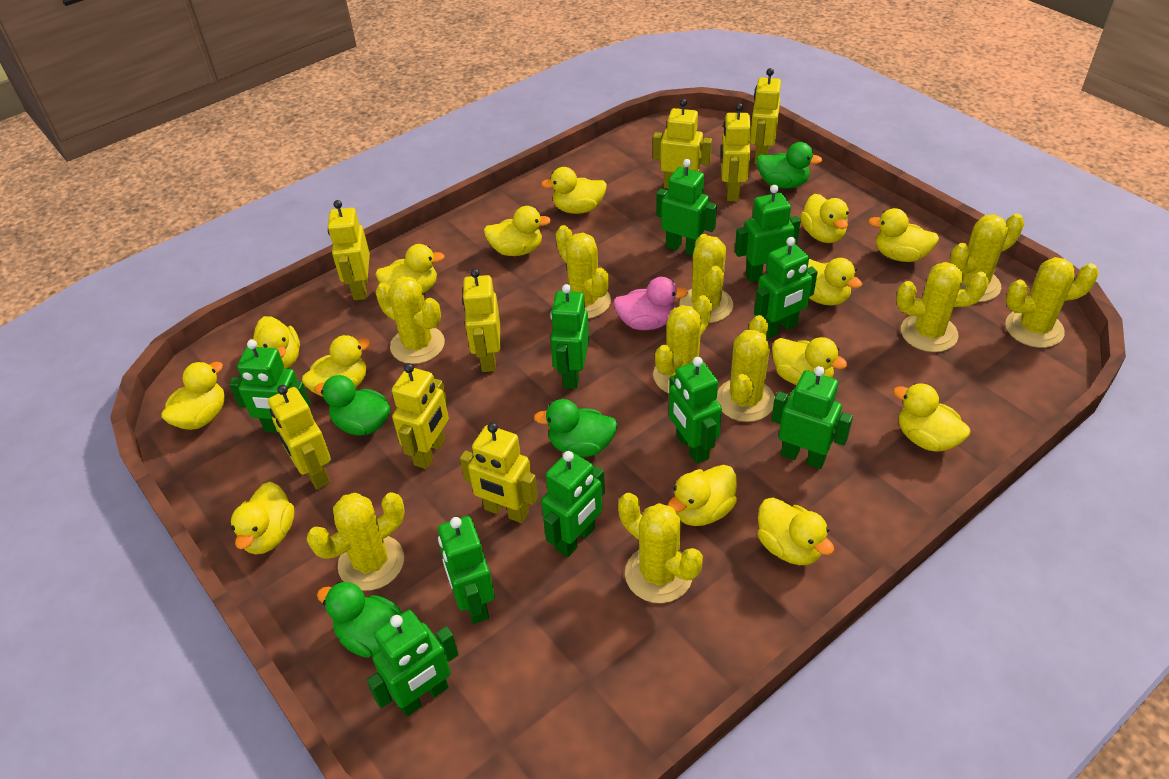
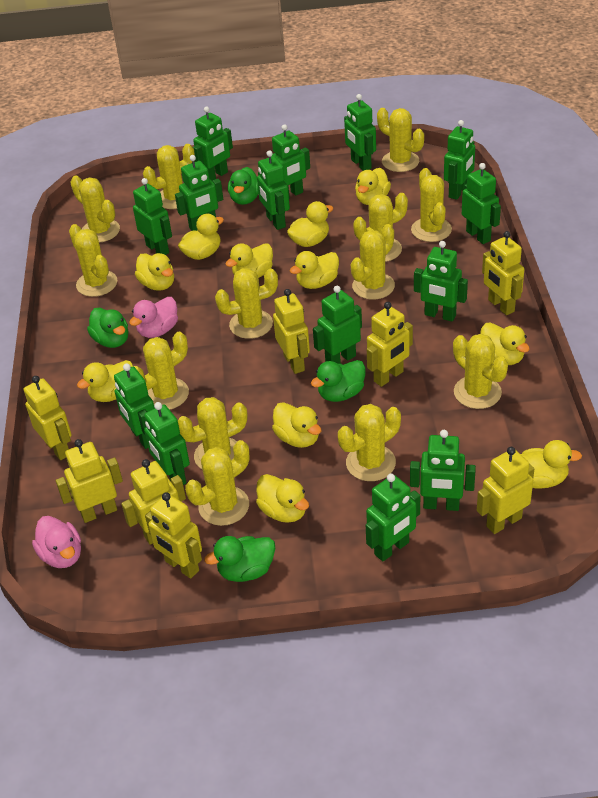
green robot: [229,340,311,433] [367,610,459,717] [438,516,495,624] [541,451,605,557] [550,284,589,389] [656,159,717,256] [669,357,722,464] [735,185,801,283] [754,237,818,339] [771,366,853,469] = 10 -> [114,363,155,449] [133,178,172,255] [144,402,190,485] [175,155,223,231] [193,107,233,181] [257,150,290,230] [271,124,310,198] [313,286,362,364] [344,94,376,171] [366,474,420,561] [410,430,476,511] [414,241,468,321] [444,120,475,200] [462,163,501,244] = 14
pink duck: [613,277,688,330] = 1 -> [32,516,81,568] [129,297,178,338] = 2
yellow cactus: [307,492,405,591] [376,276,445,364] [556,225,611,319] [618,493,703,603] [653,295,712,393] [679,234,733,323] [716,315,775,422] [896,262,989,352] [950,213,1024,302] [1006,257,1099,348] = 10 -> [69,224,117,297] [70,176,120,243] [133,332,189,410] [143,144,195,209] [178,397,248,469] [185,440,249,526] [215,268,278,339] [338,404,401,481] [351,224,395,300] [353,193,408,262] [377,108,424,172] [411,168,452,242] [453,334,508,409] = 13
yellow duck: [161,362,225,430] [231,482,294,555] [250,316,300,369] [302,335,371,397] [375,244,445,293] [484,206,551,256] [541,167,607,214] [668,465,737,526] [757,498,834,565] [772,337,848,385] [800,194,849,243] [808,258,862,306] [868,208,939,262] [893,383,970,452] = 14 -> [77,360,133,402] [135,253,174,291] [178,214,224,260] [226,243,273,278] [256,474,309,523] [272,402,321,448] [287,201,333,247] [290,251,339,289] [355,168,391,205] [480,322,530,365] [521,440,582,489] = 11

